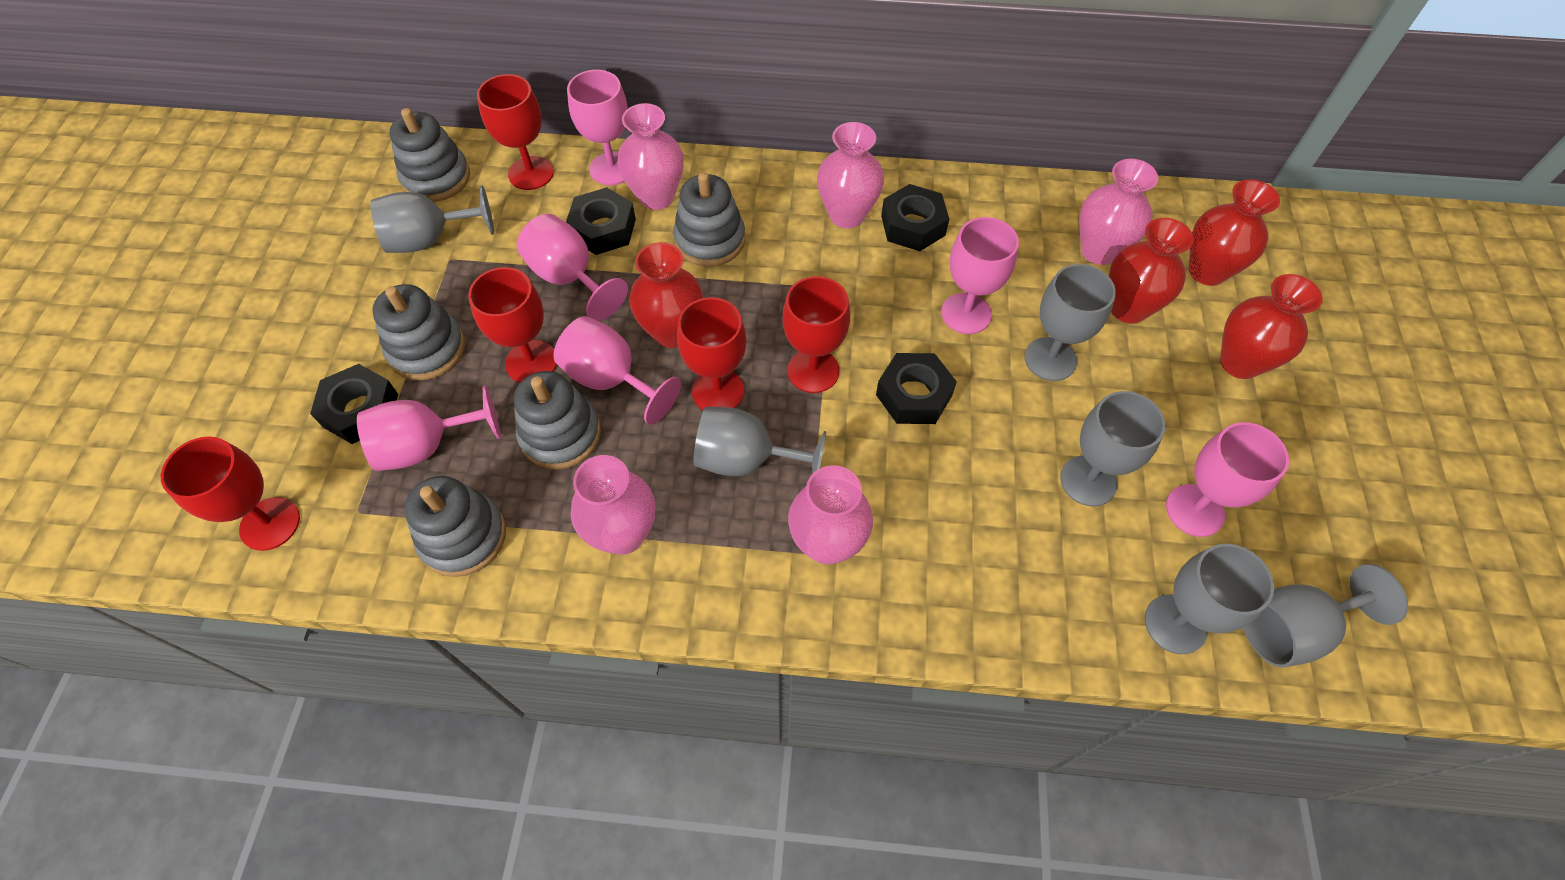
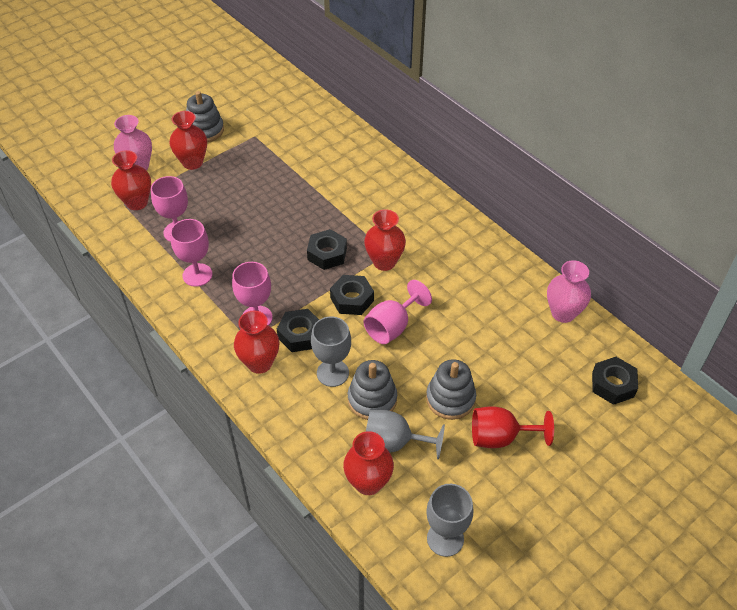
grey goblet: [370,185,494,253] [694,406,827,476] [1024,264,1116,381] [1060,391,1165,506] [1145,544,1274,654] [1244,564,1408,667] = 6 -> [311,317,351,387] [366,409,445,459] [426,484,474,557] = 3
grey stacking toy: [372,284,465,380] [390,108,470,202] [404,476,506,577] [514,371,601,470] [673,172,745,267] = 5 -> [186,91,224,142] [348,360,397,420] [426,359,476,420] = 3
pink goblet: [357,385,501,471] [517,214,628,321] [553,316,681,425] [567,70,628,185] [941,217,1019,334] [1166,422,1289,537] = 6 -> [151,176,188,242] [170,219,213,287] [232,262,273,326] [363,280,432,344] = 4
pink vase: [571,455,656,555] [617,103,684,210] [788,465,873,565] [817,122,884,228] [1079,159,1158,265] = 5 -> [114,115,152,170] [547,260,591,323] = 2
red goblet: [161,436,300,551] [468,267,557,383] [477,74,554,190] [677,297,746,410] [783,276,850,393] = 5 -> [472,406,554,448] = 1
red vase: [629,242,703,348] [1109,218,1194,324] [1189,179,1280,286] [1220,274,1322,379] = 4 -> [111,150,151,210] [170,111,207,170] [234,311,279,374] [343,431,394,495] [364,209,406,271] = 5

